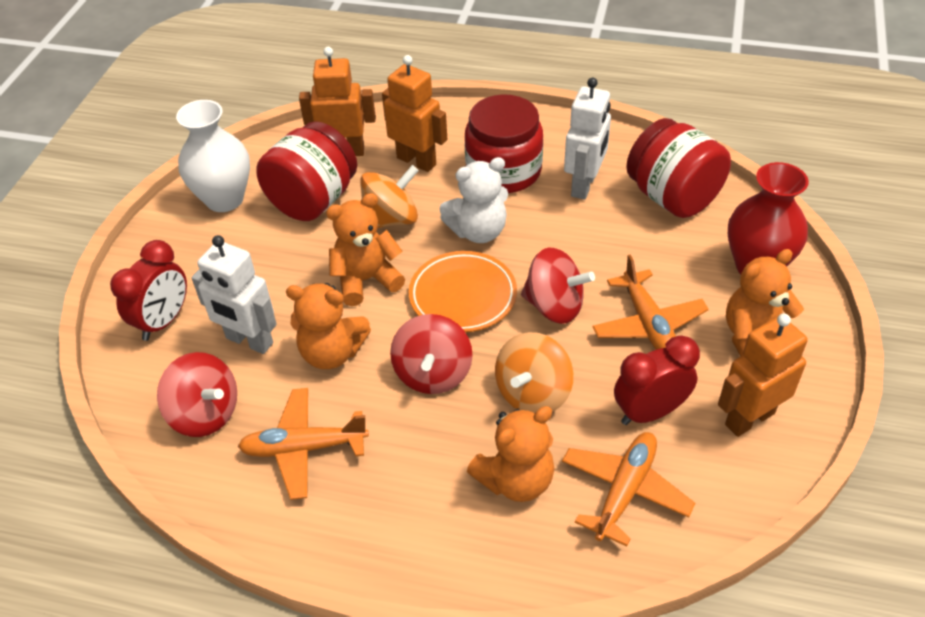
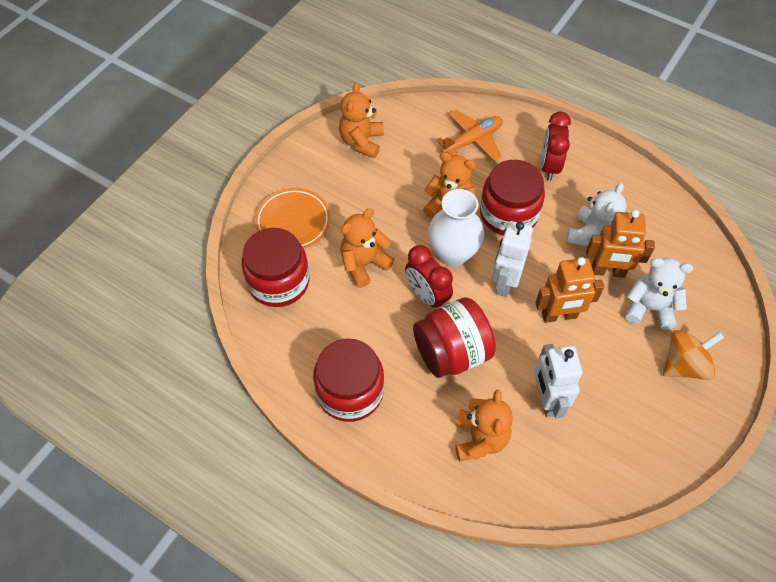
orange plane: [238,388,369,500] [562,432,695,547] [592,255,709,350] = 3 -> [436,110,503,161] = 1
orange robot: [299,47,376,156] [382,55,447,172] [718,313,808,437] = 3 -> [535,257,604,323] [586,210,655,278] = 2
orange spinning top: [360,165,419,228] [495,332,573,413] = 2 -> [663,330,724,380] = 1
red jar: [256,121,357,221] [465,94,543,193] [626,118,731,218] = 3 -> [242,228,309,307] [313,339,384,422] [413,297,496,378] [480,160,545,236] = 4
red spinning top: [157,352,237,437] [390,314,473,394] [521,248,595,324] = 3 -> none = 0
red vase: [728,162,809,274] = 1 -> none = 0
white teddy bear: [440,157,508,243] = 1 -> [567,183,626,247] [625,258,693,330] = 2

